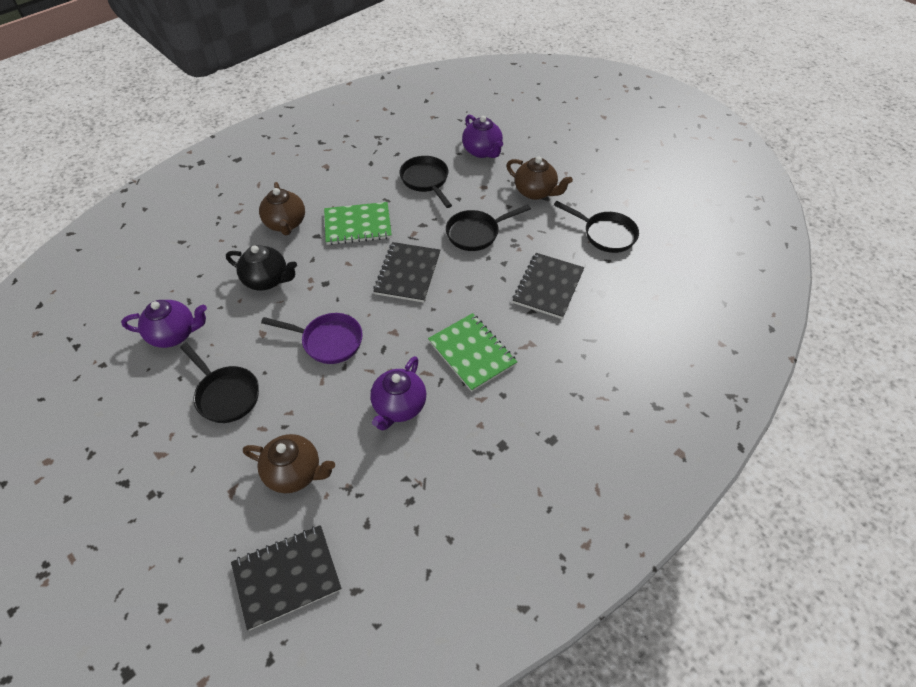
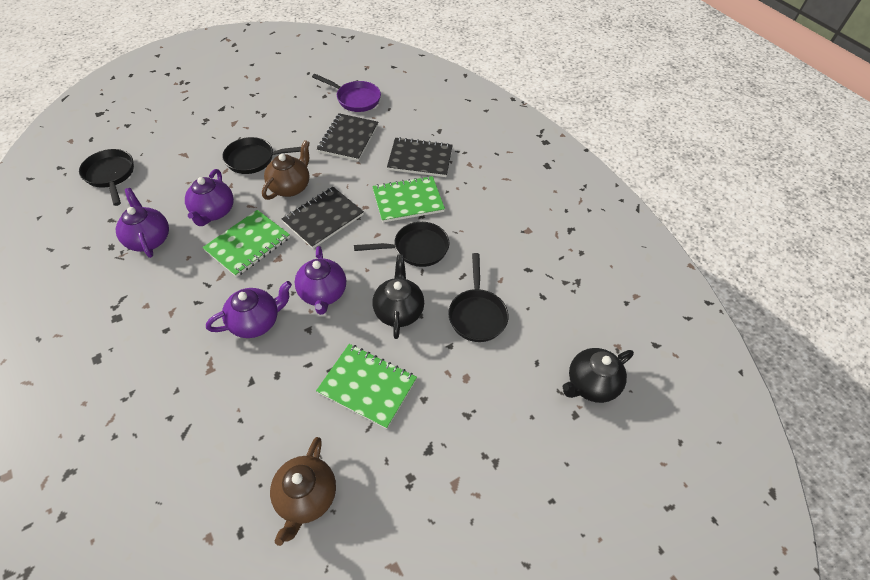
black teapot: [226,245,297,290] = 1 -> [372,255,424,339] [563,348,634,403] = 2
brown teapot: [243,434,335,493] [259,182,305,235] [506,156,573,200] = 3 -> [262,140,310,200] [270,437,336,546] = 2
green notebook: [324,202,392,245] [428,313,517,392] = 2 -> [202,210,290,277] [316,344,417,429] [372,176,445,223] = 3
purple teapot: [121,300,207,348] [370,356,426,431] [462,115,503,158] = 3 -> [116,188,169,258] [185,169,234,226] [206,281,292,338] [295,246,346,315] = 4

